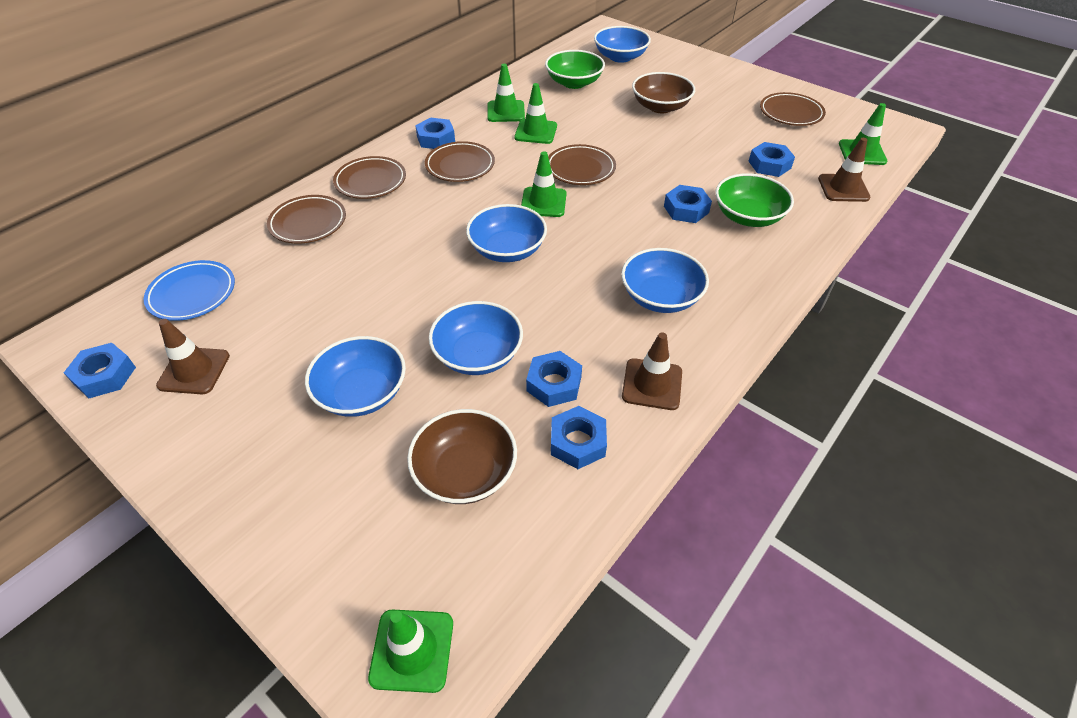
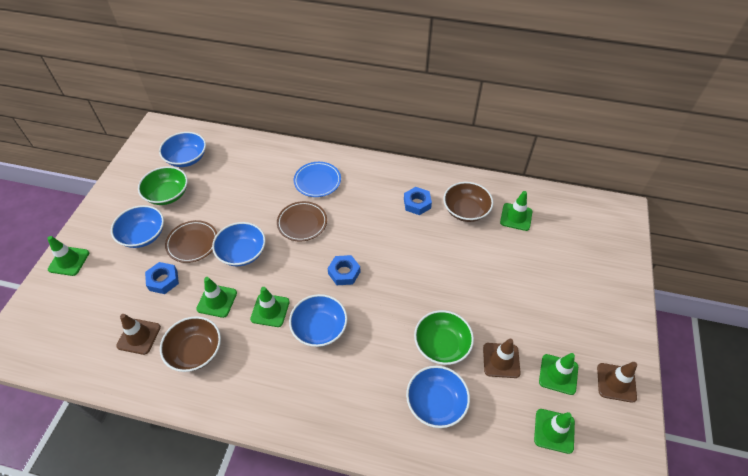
blue nut: [64,343,136,398] [415,117,455,149] [526,351,582,407] [551,406,607,469] [664,185,712,223] [749,142,795,177] = 6 -> [145,262,179,294] [327,255,360,285] [404,187,432,215] = 3
brown plate: [267,195,346,244] [333,156,406,199] [425,141,495,182] [548,144,616,185] [760,92,826,126] = 5 -> [165,220,217,263] [277,201,327,242] = 2
green traffic cone: [368,609,453,693] [487,64,525,122] [514,83,557,144] [521,151,566,217] [839,103,887,165] = 5 -> [47,236,89,276] [196,277,237,318] [250,287,290,327] [500,191,533,231] [534,409,575,454] [539,353,578,395] = 6

